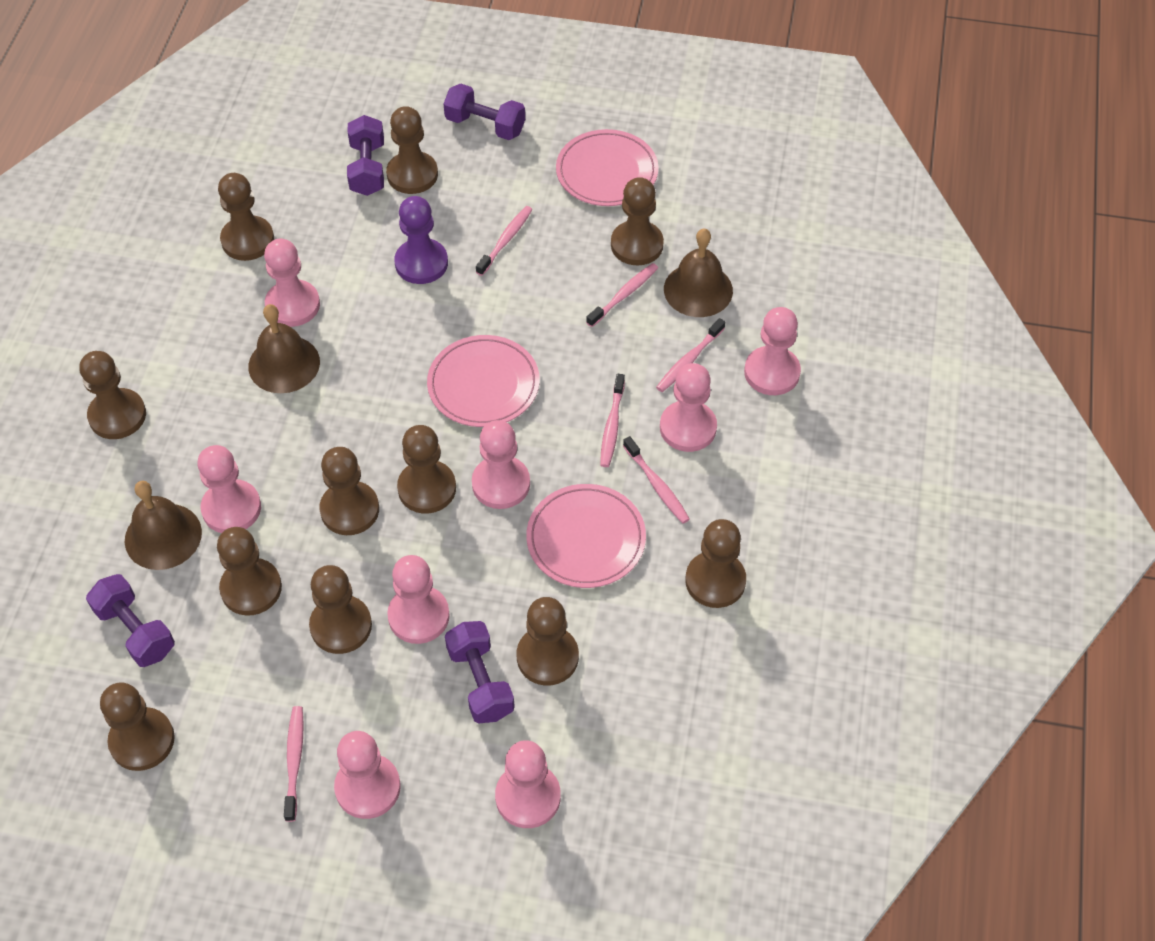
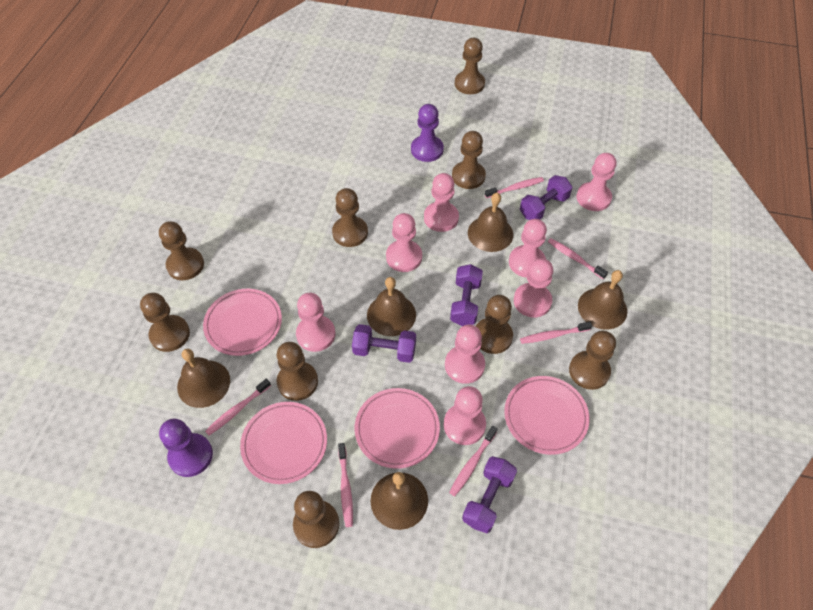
brown bell: [125,481,202,570] [248,304,320,393] [664,228,733,317] = 3 -> [177,349,230,408] [367,277,416,336] [371,472,428,530] [468,193,513,252] [578,270,627,330] = 5
brown pawn: [79,351,146,439] [100,682,175,771] [217,527,282,616] [218,173,274,261] [309,565,372,654] [319,447,379,535] [386,106,438,194] [397,425,456,513] [517,597,579,685] [611,177,664,265] [685,519,746,608] = 11 -> [140,293,190,352] [159,221,204,280] [277,342,318,401] [293,491,339,548] [332,188,368,247] [452,131,486,189] [455,38,485,94] [476,295,513,354] [569,331,616,390] = 9
pink plate: [427,335,540,427] [526,484,646,588] [556,129,659,206] = 3 -> [203,289,282,356] [240,402,327,484] [355,388,440,469] [504,376,589,455] = 4
purple pawn: [394,196,448,284] = 1 -> [159,419,213,477] [411,104,444,162] = 2

